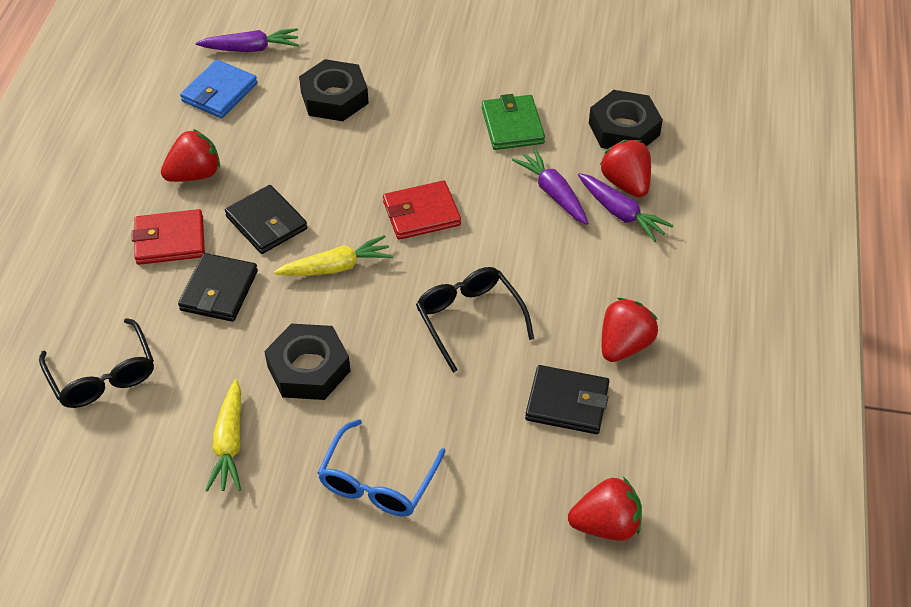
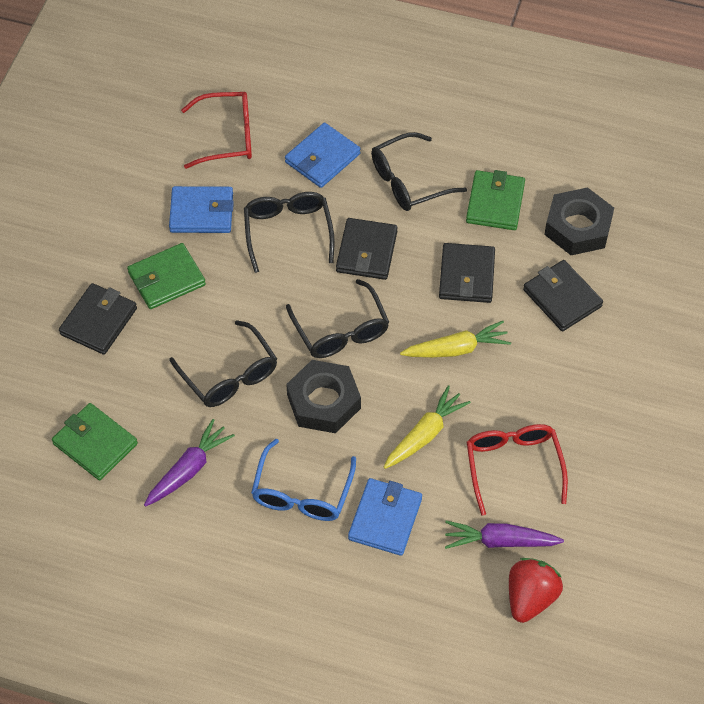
black glasses: [39,318,154,408] [416,267,534,373] = 2 -> [169,320,277,407] [244,192,335,273] [286,279,389,358] [371,132,467,211] = 4
black nut: [264,323,350,400] [299,59,369,121] [589,90,663,149] = 3 -> [286,360,361,433] [544,187,614,255] = 2
black wallet: [178,253,258,322] [225,185,307,254] [525,365,610,434] = 3 -> [59,283,137,355] [336,218,398,280] [439,243,495,303] [523,260,603,331] = 4
blue wallet: [180,59,257,118] = 1 -> [169,186,234,233] [285,123,361,188] [348,478,422,556] = 3
green wallet: [482,94,545,150] = 1 -> [52,403,138,481] [127,243,206,309] [466,170,525,230] = 3
purple carrot: [196,28,299,52] [512,148,589,225] [578,173,674,242] = 3 -> [144,419,235,507] [445,521,564,549] = 2
red glasses: none = 0 -> [181,92,252,169] [467,424,568,516] = 2
red strawberry: [161,129,220,182] [568,477,642,541] [600,140,651,198] [602,298,658,362] = 4 -> [509,558,563,623] = 1
red wallet: [132,209,205,265] [383,180,461,240] = 2 -> none = 0

